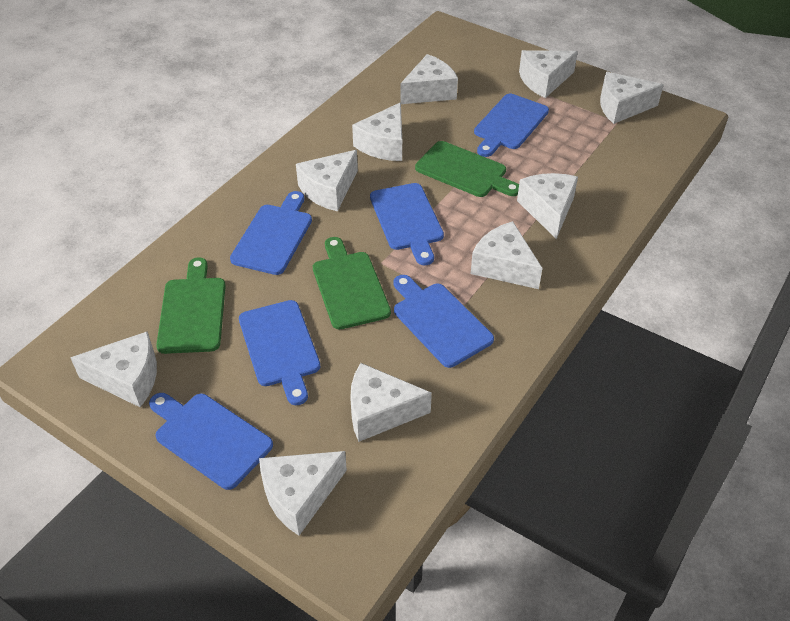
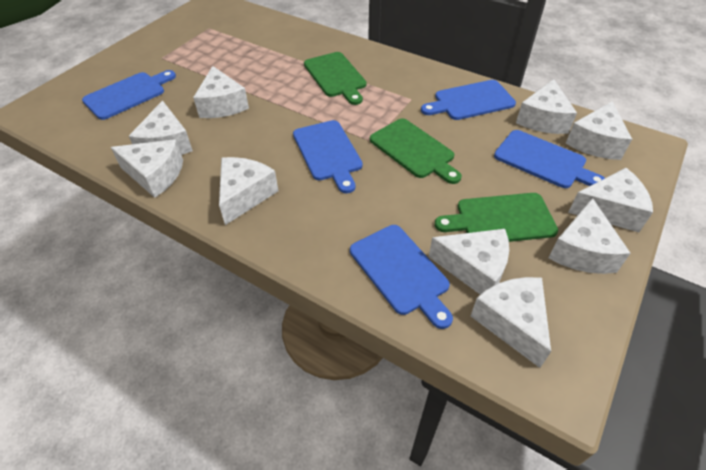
blue cutting board: [149,393,273,490] [230,191,312,275] [239,300,320,405] [370,183,444,265] [394,275,494,368] [474,94,549,157] = 6 -> [82,70,176,120] [293,120,363,193] [350,225,453,329] [421,80,516,120] [494,130,605,188] = 5

